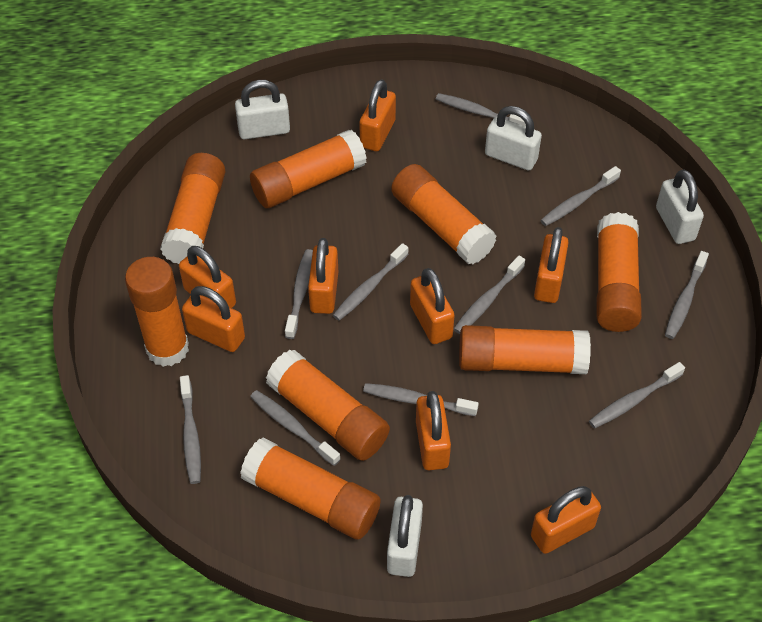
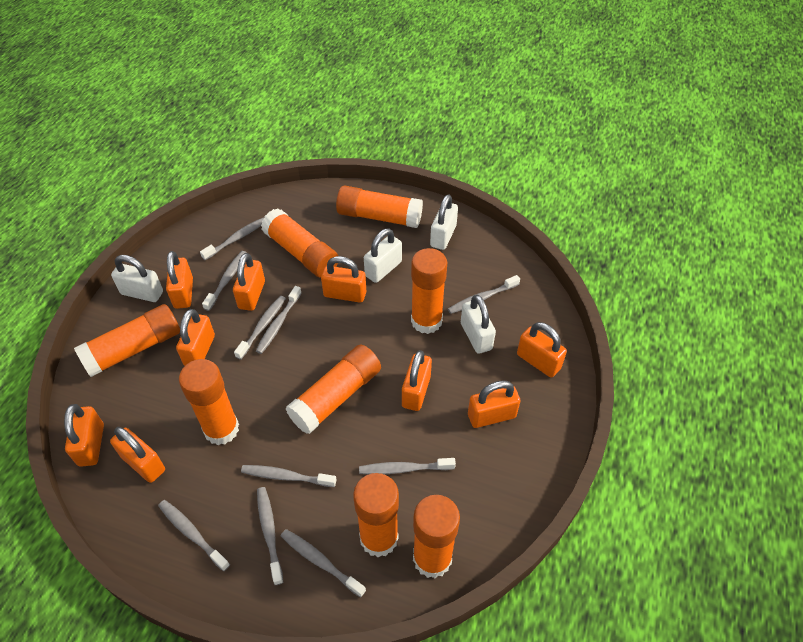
orange padlock: [179,246,236,308] [182,286,245,352] [308,238,338,314] [359,79,396,151] [410,268,455,344] [416,391,451,470] [531,486,601,554] [534,227,569,303] = 8 -> [64,404,104,467] [110,427,165,483] [166,251,193,309] [176,309,215,366] [233,253,265,311] [321,256,367,303] [402,350,432,411] [468,380,521,428] [517,322,567,378] = 9

